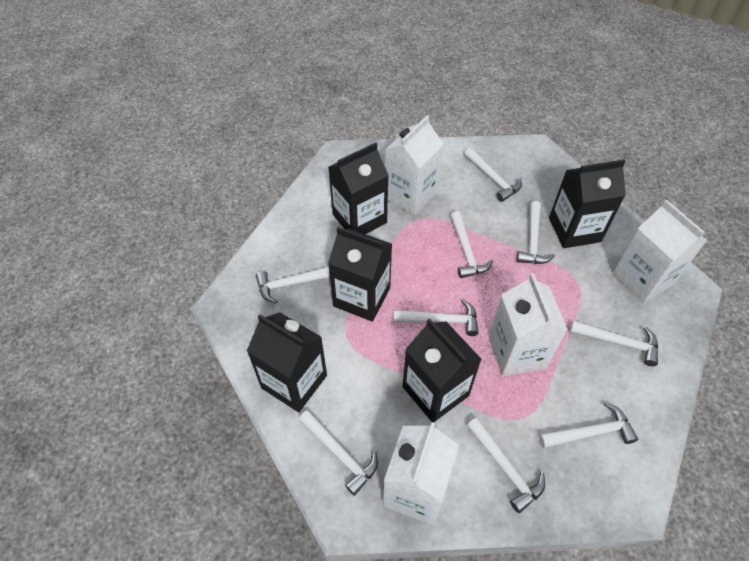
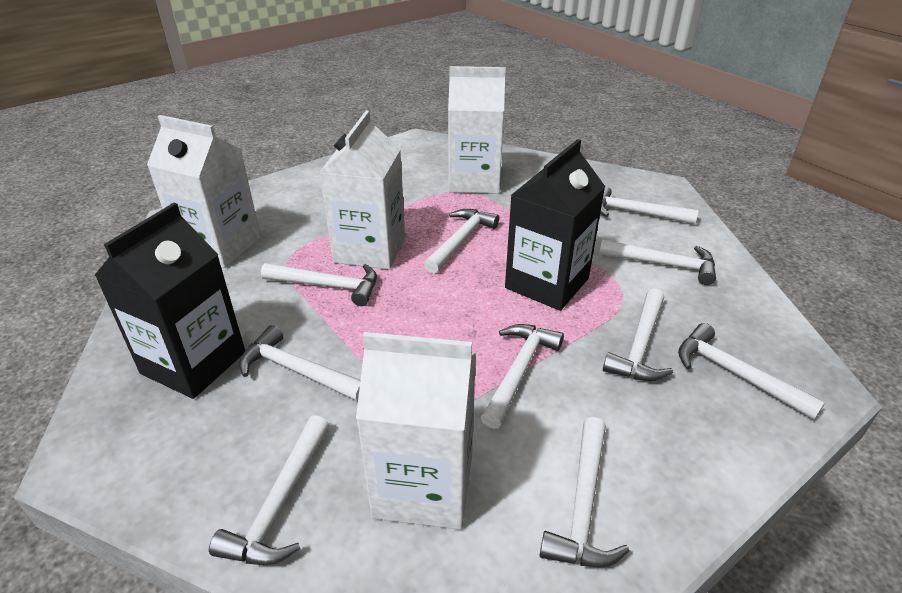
black carton: [247,312,327,412] [328,227,392,322] [329,143,389,234] [402,319,482,423] [549,159,626,248] = 5 -> [94,203,245,399] [505,139,605,311] = 2
white hammer: [256,267,330,304] [299,410,378,496] [394,299,479,336] [450,211,493,278] [464,148,522,202] [467,418,545,513] [517,201,555,264] [539,402,638,448] [570,320,658,366] = 9 -> [209,415,329,565] [239,325,360,402] [261,263,377,306] [424,209,499,274] [481,324,564,429] [539,417,629,568] [599,239,716,285] [600,185,699,224] [603,288,673,381] [678,323,825,420] = 10

